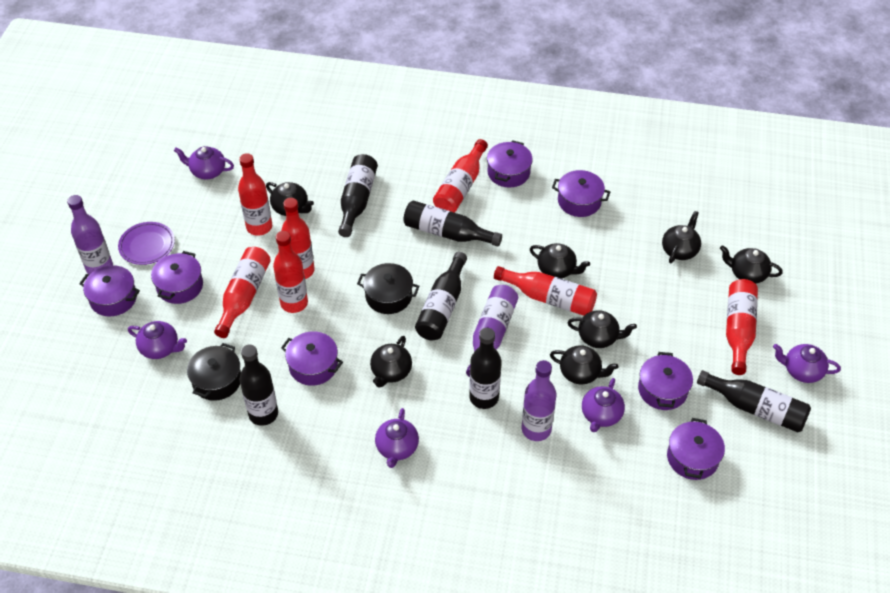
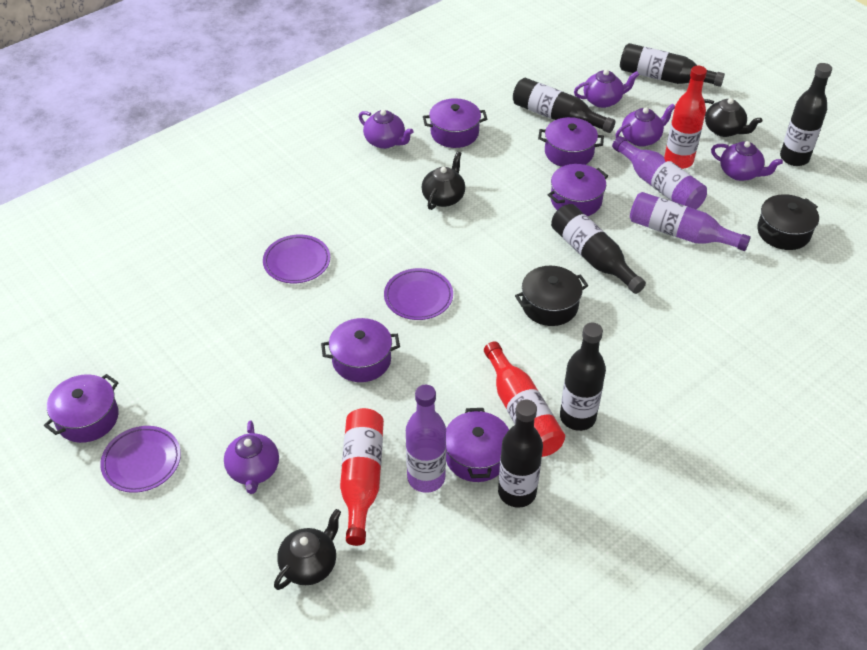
black teapot: [266,182,314,216] [370,336,412,388] [530,243,590,279] [550,345,618,384] [568,310,637,348] [662,211,701,263] [720,245,783,284] = 7 -> [274,509,341,590] [421,152,465,210] [704,98,762,137] = 3
purple plate: [118,222,175,265] = 1 -> [100,426,181,493] [263,235,330,283] [384,268,453,320] = 3
purple pot: [79,265,140,316] [151,251,203,304] [281,332,343,386] [487,140,533,188] [552,170,610,217] [638,352,693,410] [667,418,725,480] = 7 -> [44,374,119,443] [321,318,400,382] [423,98,487,148] [446,408,509,482] [538,117,604,167] [548,164,608,216] = 6
red bottle: [214,247,271,338] [238,153,272,236] [273,231,308,313] [281,198,315,279] [433,139,488,213] [494,266,597,316] [726,279,758,375] = 7 -> [340,408,384,546] [484,341,565,457] [664,66,707,169] = 3

